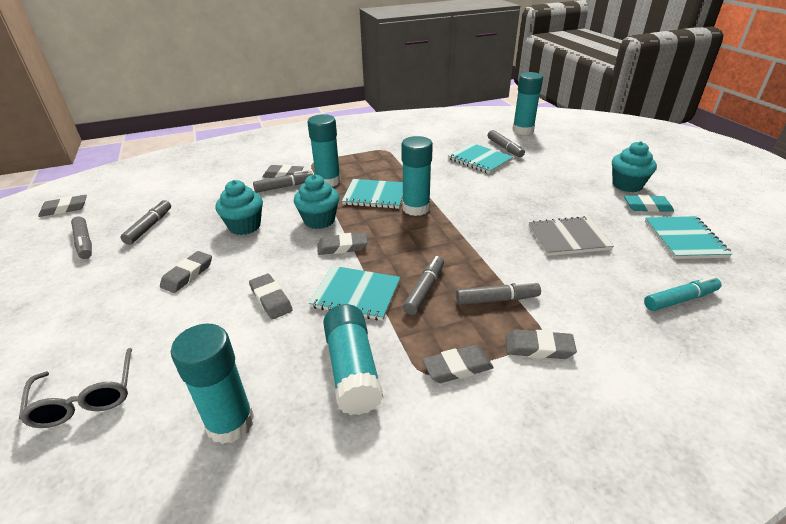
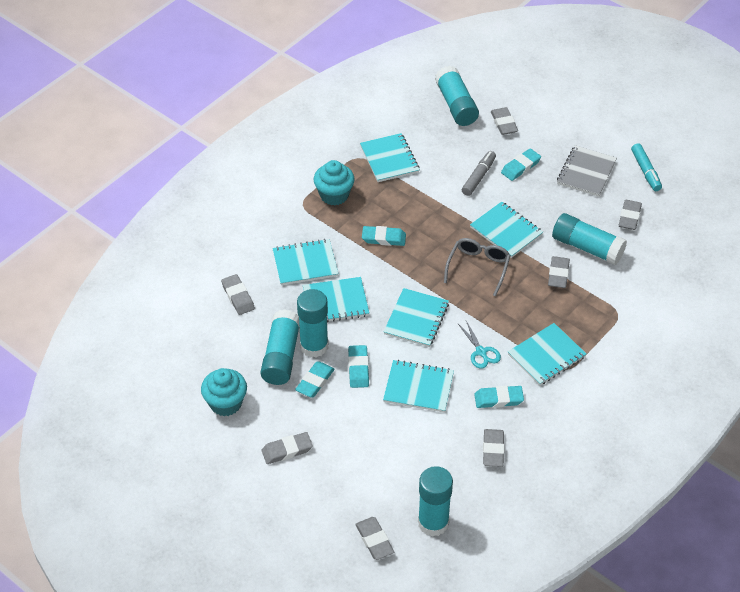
grey marker: [71,216,92,259] [121,200,171,245] [253,170,313,193] [403,256,444,315] [456,281,541,305] [488,130,525,157] = 6 -> [462,151,496,196] = 1
turquoise cupcake: [215,180,263,235] [294,174,339,229] [612,141,657,192] = 3 -> [201,368,247,416] [314,160,354,206] = 2
turquoise eraser: [624,195,674,212] = 1 -> [295,361,335,397] [348,345,369,388] [362,226,406,246] [474,386,524,408] [501,149,541,181] = 5
turquoise notebook: [309,266,400,321] [342,179,403,209] [448,143,513,174] [645,216,732,259] = 4 -> [272,239,339,285] [303,277,369,322] [360,133,420,182] [383,360,454,413] [384,288,449,347] [470,201,543,258] [508,323,586,385] = 7
turquoise scissors: none = 0 -> [458,321,501,369] = 1

